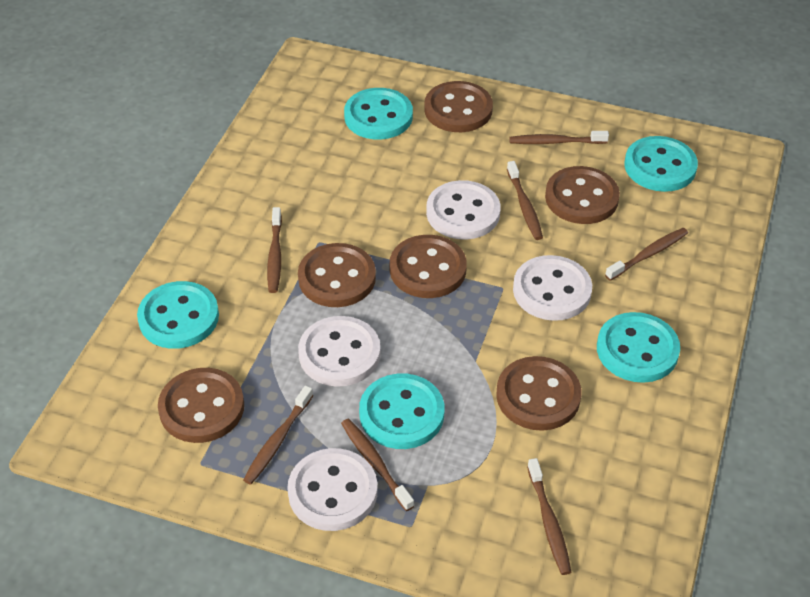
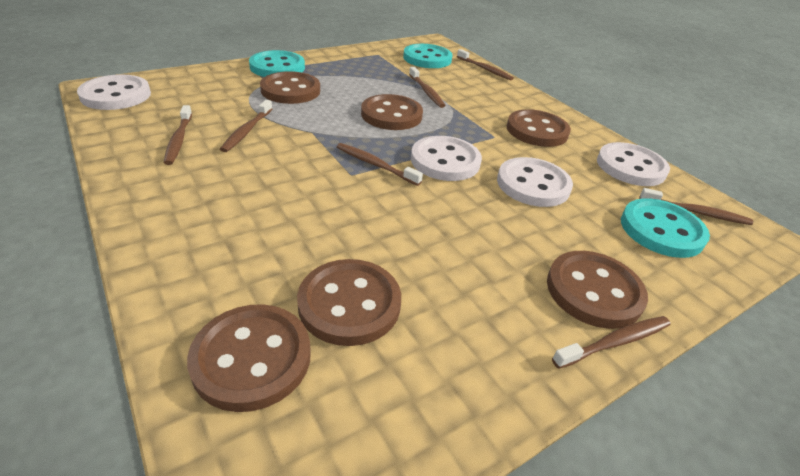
turquoise button: [137,281,219,349] [344,88,413,139] [359,374,444,449] [597,312,680,383] [624,136,698,192] = 5 -> [249,50,305,77] [403,44,452,68] [621,198,710,258] = 3

